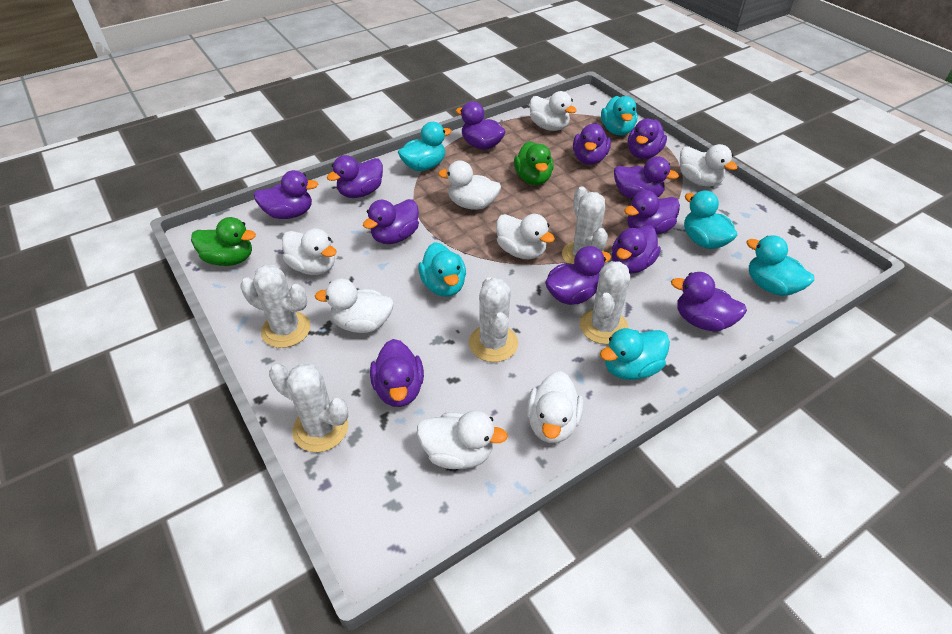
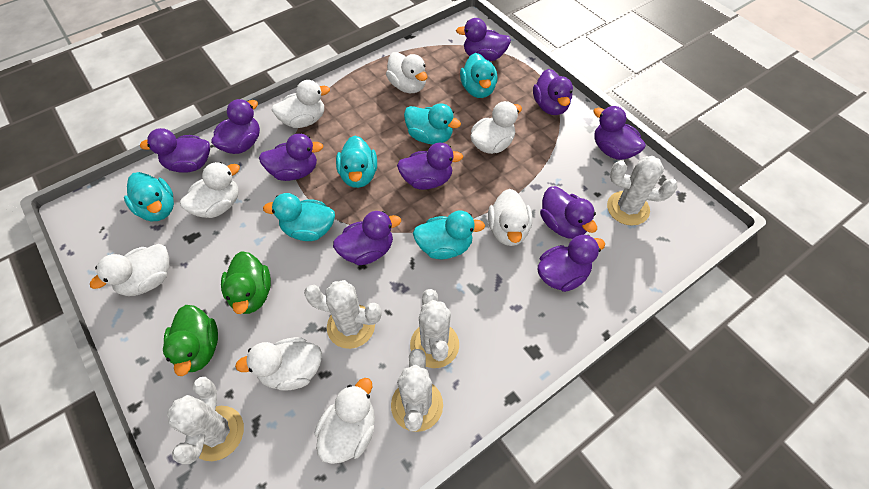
purple duck: [254,170,318,219] [327,155,383,198] [363,199,419,244] [370,339,424,407] [456,101,506,150] [545,246,611,305] [573,123,611,165] [612,225,661,274] [614,156,679,199] [624,190,680,235] [628,119,667,159] [671,272,747,331] = 12 -> [140,128,210,173] [211,99,260,154] [259,134,323,181] [333,211,401,265] [397,143,463,190] [456,18,511,61] [533,69,573,115] [538,234,605,292] [540,186,597,239] [594,106,646,160] = 10

